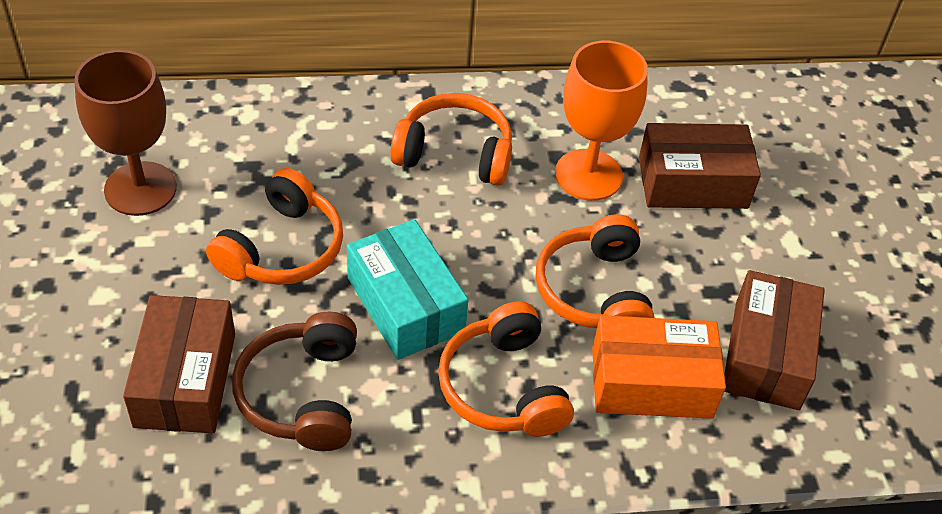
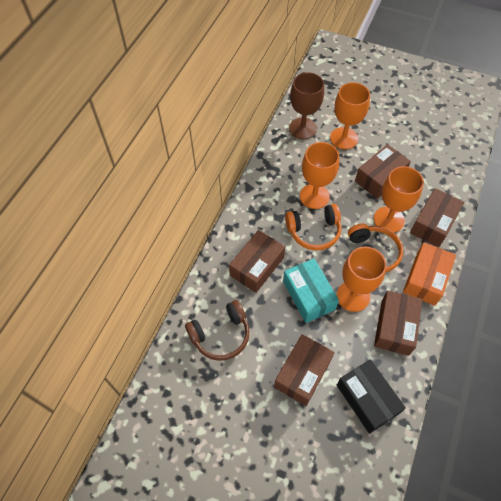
black box: none = 0 -> [337,359,406,434] = 1
brown box: [123,295,235,433] [639,123,761,209] [724,270,825,410] = 3 -> [229,230,285,293] [274,334,334,406] [355,144,411,199] [374,291,422,356] [410,188,464,247] = 5
orange goblet: [555,41,648,201] = 1 -> [300,142,339,209] [330,82,370,149] [337,247,386,312] [374,166,424,233] = 4
orange headphones: [206,168,343,285] [390,93,512,186] [438,301,574,437] [536,214,655,328] = 4 -> [285,204,341,250] [348,223,403,273] = 2

